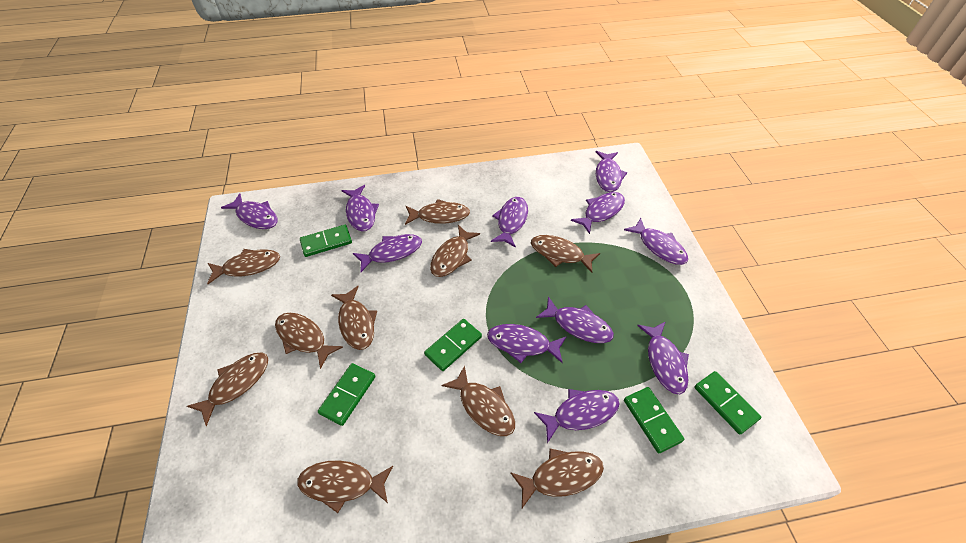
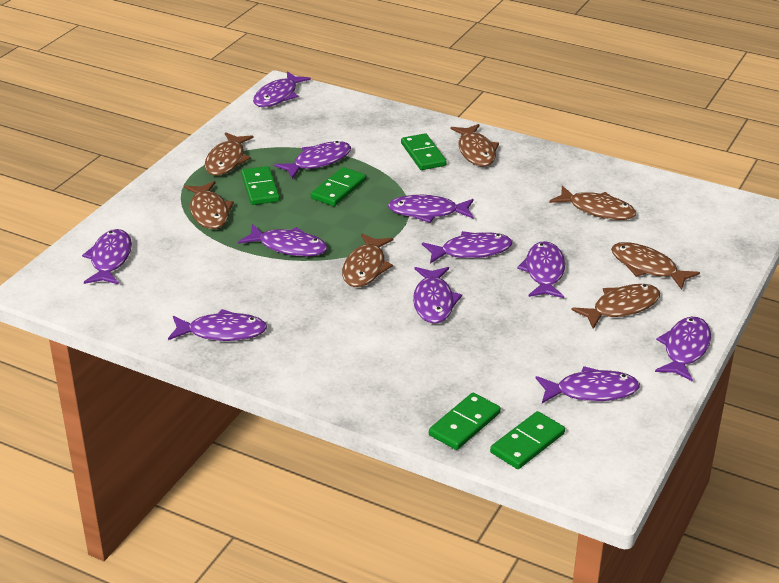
brown fish: [187,352,268,426] [207,249,280,284] [275,313,343,369] [297,460,393,513] [331,286,377,350] [405,199,470,225] [430,225,480,277] [441,365,515,436] [510,449,604,508] [531,235,600,273] = 10 -> [184,181,234,229] [205,132,254,176] [342,233,393,287] [451,124,499,167] [549,186,636,220] [572,284,660,329] [611,242,700,290] = 7

